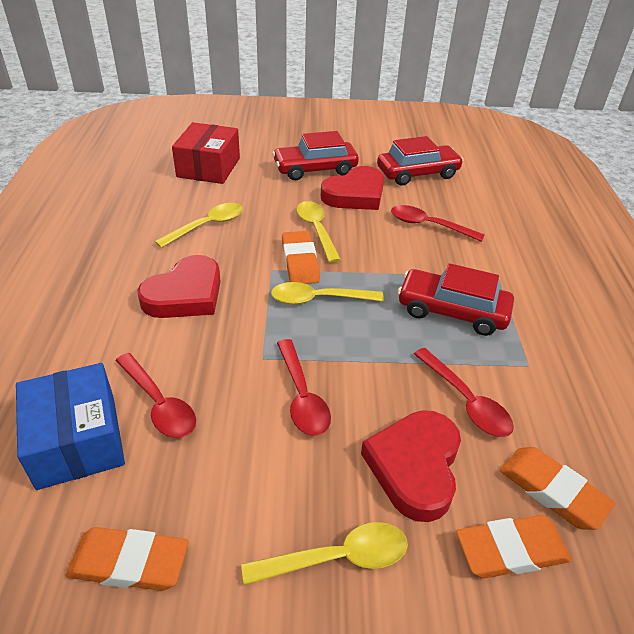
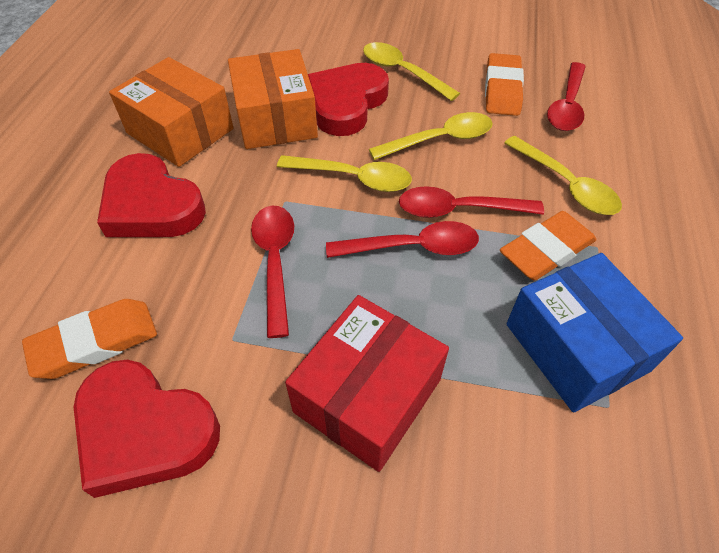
orange box: none = 0 -> [109,57,233,167] [228,49,318,149] = 2
orange eraser: [65,527,188,591] [282,231,320,284] [456,515,572,579] [500,447,615,530] = 4 -> [22,299,157,379] [485,53,524,116] [500,211,597,281] = 3
red car: [272,131,359,180] [377,136,464,186] [398,263,514,336] = 3 -> none = 0

